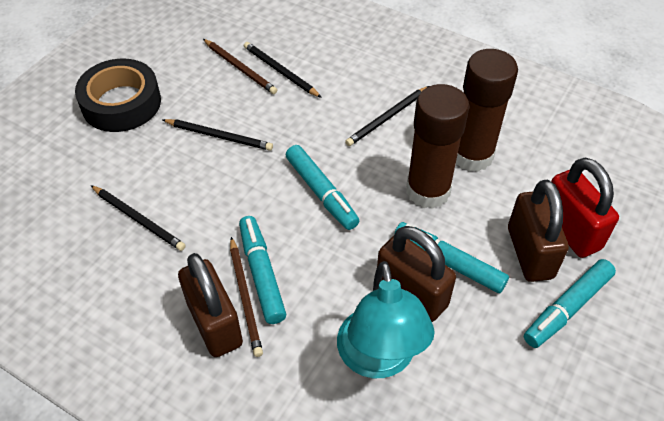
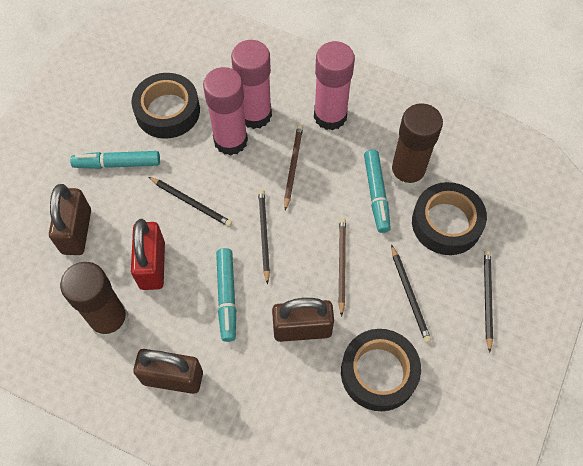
black tape: [75,59,161,132] = 1 -> [132,73,200,139] [341,329,421,411] [412,182,487,255] = 3
pink glue stick: none = 0 -> [203,67,248,155] [231,40,272,129] [314,41,355,131] = 3
turquoise lamp: [337,261,435,378] = 1 -> none = 0
turquoise marker: [239,216,286,324] [286,145,359,230] [394,222,509,293] [524,259,616,348] = 4 -> [70,151,160,169] [216,248,236,342] [364,150,391,233] = 3

